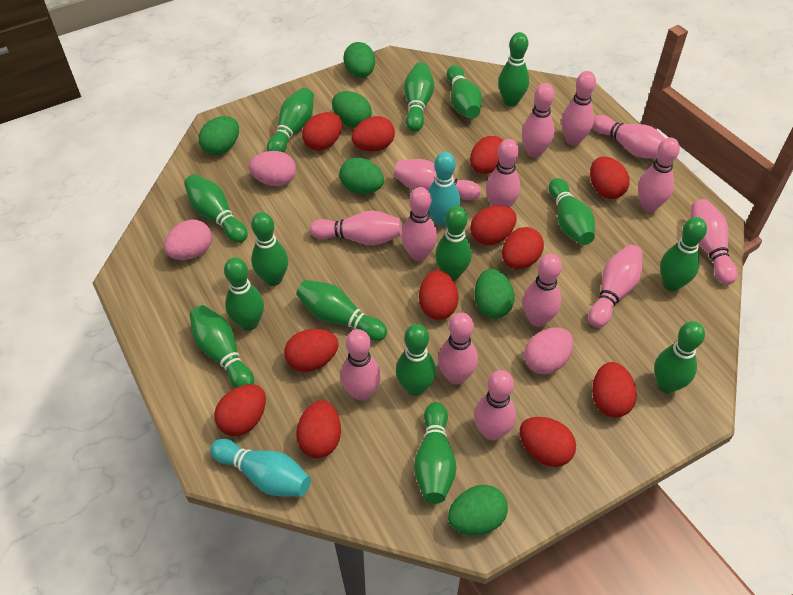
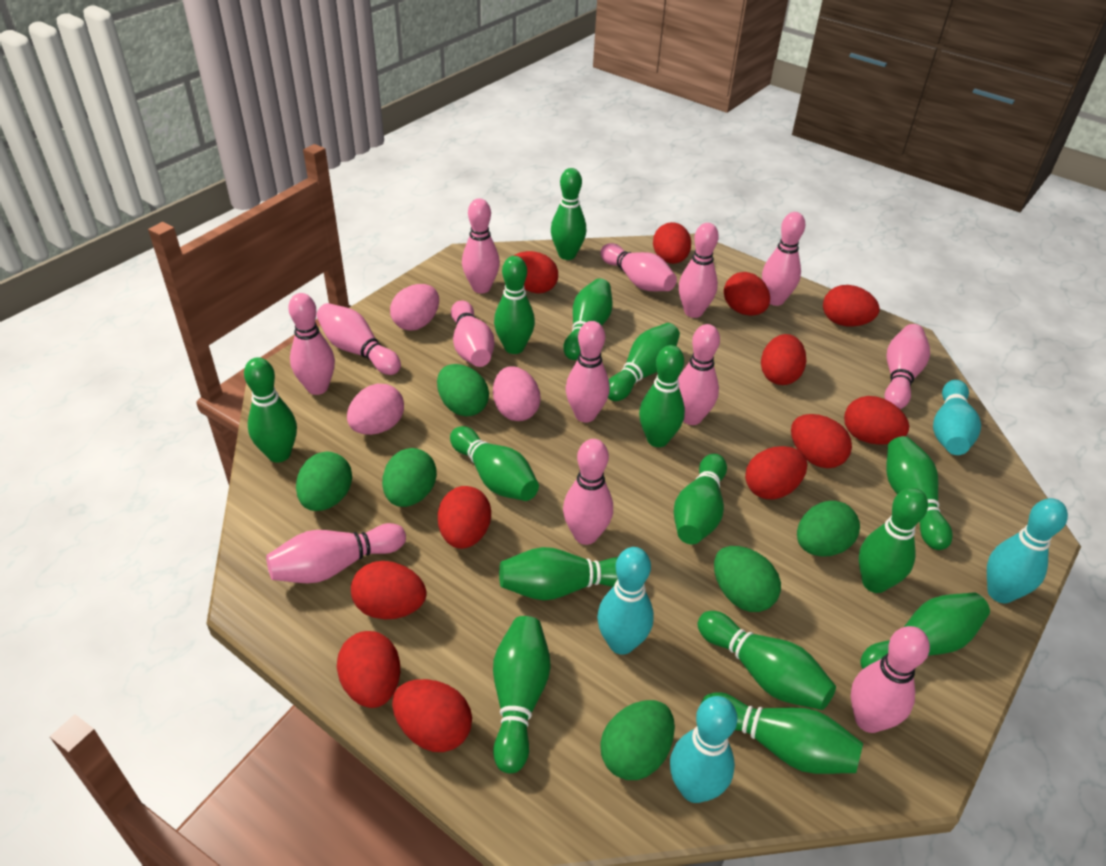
pink bowling pin: [310,210,402,245] [341,329,381,401] [393,159,481,201] [402,187,437,261] [438,313,478,385] [474,370,516,441] [486,139,520,207] [522,83,555,158] [523,254,562,327] [561,71,596,146] [588,245,643,327] [593,115,665,158] [638,137,680,212] [690,199,738,285] = 14 -> [266,523,406,583] [288,293,335,395] [317,303,401,375] [451,301,495,367] [462,199,500,293] [563,439,613,545] [565,321,610,422] [601,243,677,291] [678,324,720,425] [679,223,719,318] [762,212,806,306] [851,626,930,733] [884,324,930,409] = 13
turquoise bowling pin: [210,439,311,496] [428,152,460,226] = 2 -> [597,547,654,655] [670,696,738,803] [933,380,981,455] [987,498,1068,604] = 4

